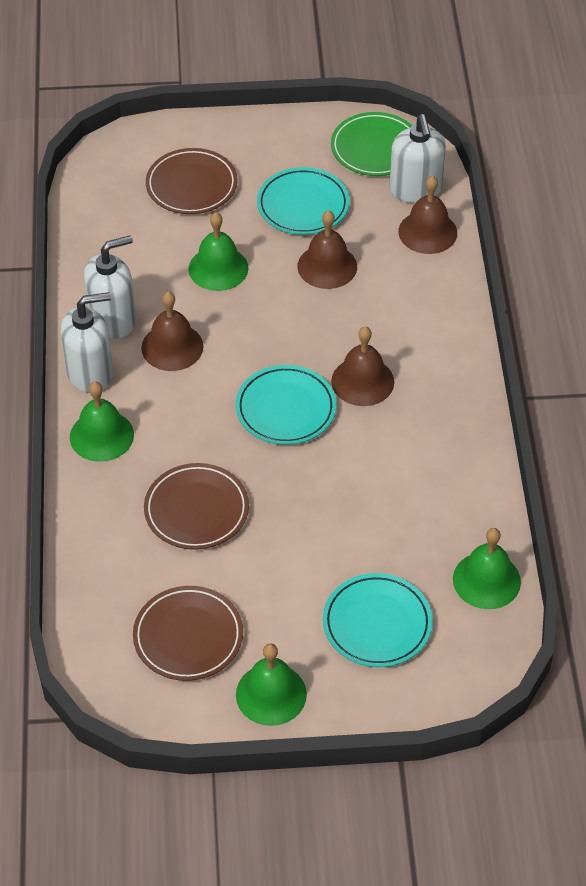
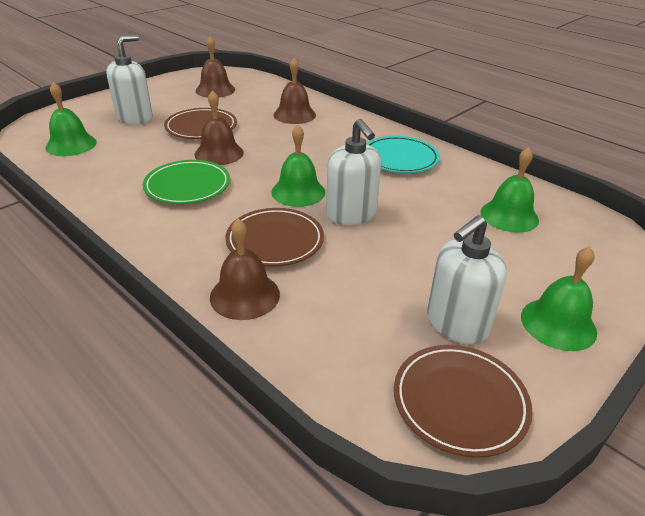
turquoise plate: [235,365,336,445] [257,167,350,235] [323,573,433,667] = 3 -> [366,136,440,173] = 1

